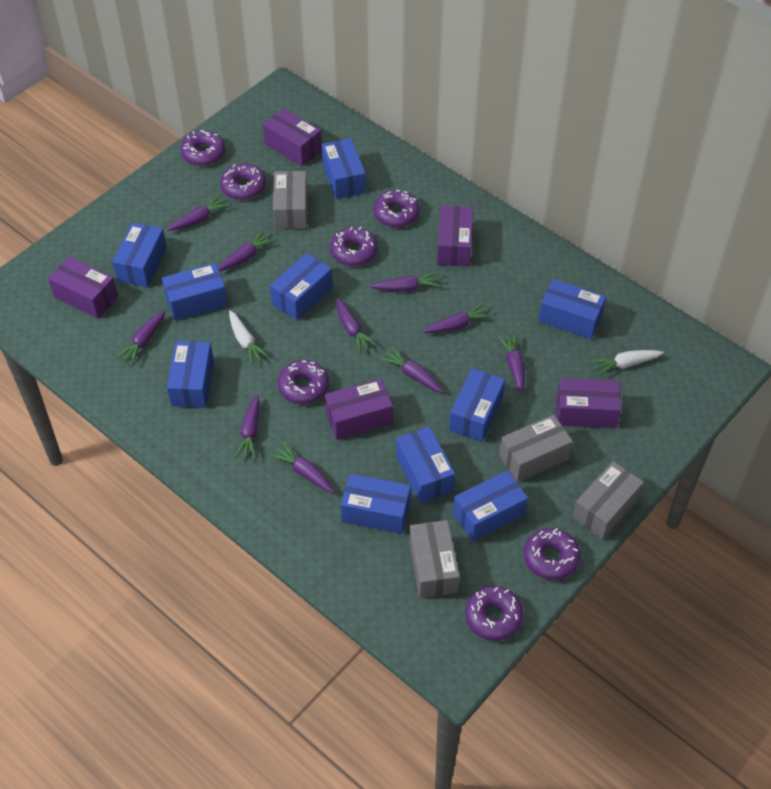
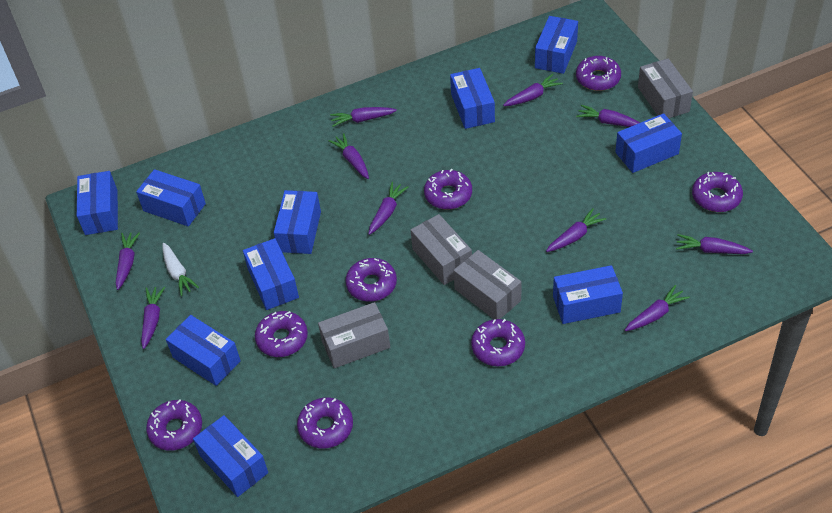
purple box: [48,257,118,319] [263,108,322,166] [325,379,393,440] [437,206,473,267] [556,378,621,428] = 5 -> none = 0
purple donut: [180,130,225,166] [220,163,266,200] [278,360,329,404] [330,227,378,266] [374,190,420,227] [465,586,524,641] [524,528,580,580] = 7 -> [146,399,202,451] [255,311,308,357] [297,397,353,449] [345,258,397,302] [424,169,472,209] [471,319,525,366] [576,56,621,91] [692,172,743,212] = 8
white carrot: [229,310,269,365] [591,350,664,376] = 2 -> [162,243,199,296] = 1

